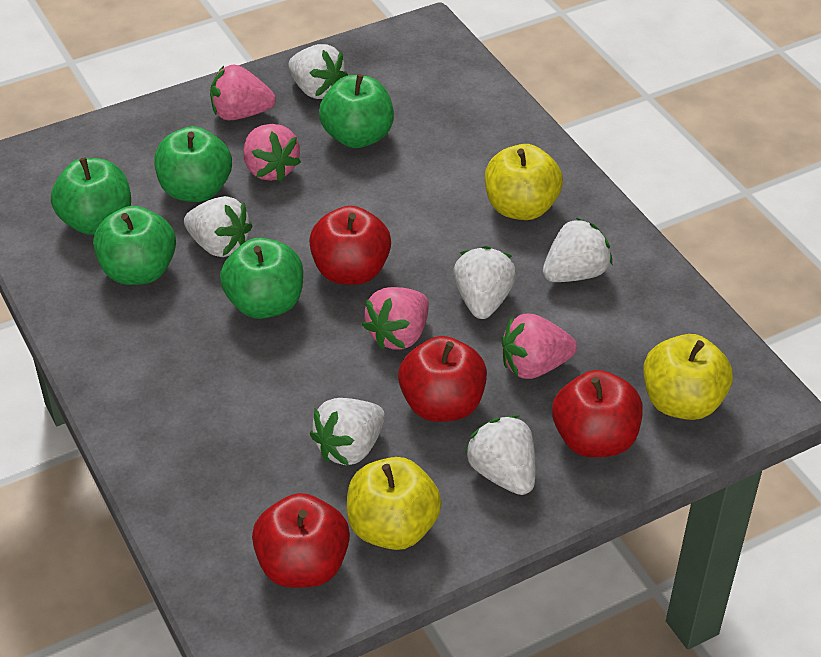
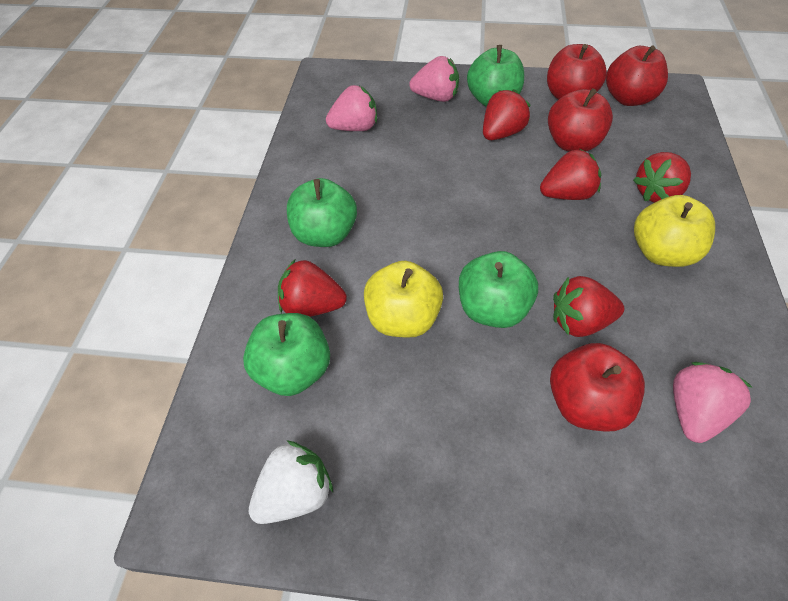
green apple: [51,157,131,235] [93,206,176,285] [154,126,232,202] [220,238,303,319] [319,74,394,148] = 5 -> [243,313,330,396] [287,178,357,247] [459,251,538,328] [467,45,524,107] = 4
pink strawberry: [210,65,276,120] [244,124,301,182] [362,287,429,350] [502,314,577,379] = 4 -> [326,85,377,131] [409,56,459,102] [673,362,753,443] = 3
red strawberry: none = 0 -> [278,260,347,317] [483,89,531,140] [540,149,601,200] [553,276,624,337] [633,152,691,203] = 5
white strawberry: [184,196,253,257] [288,44,348,99] [310,398,385,466] [453,246,516,319] [465,415,536,495] [543,218,612,282] = 6 -> [249,440,333,524] = 1
yellow apple: [347,457,441,550] [485,144,563,220] [643,334,733,420] = 3 -> [364,261,443,338] [634,195,715,267] = 2

